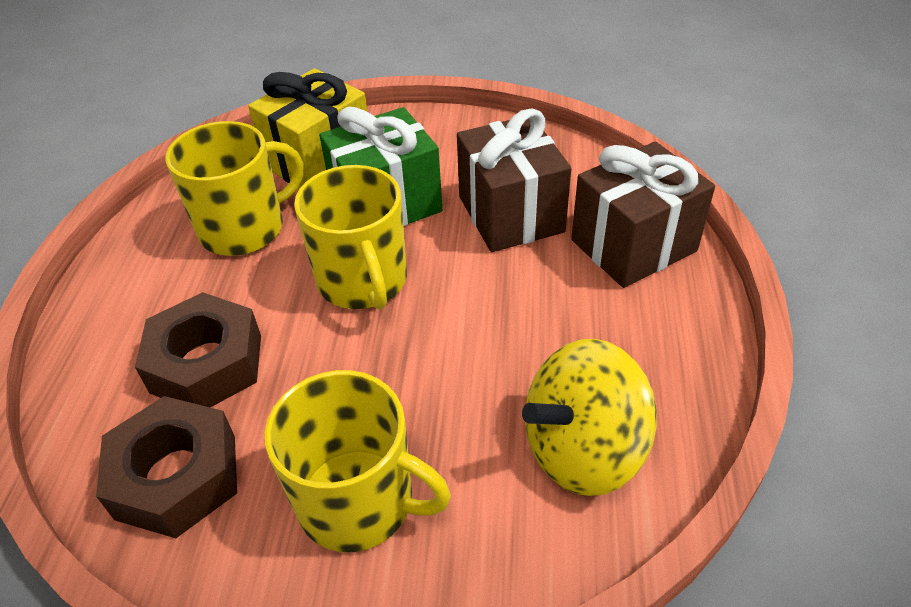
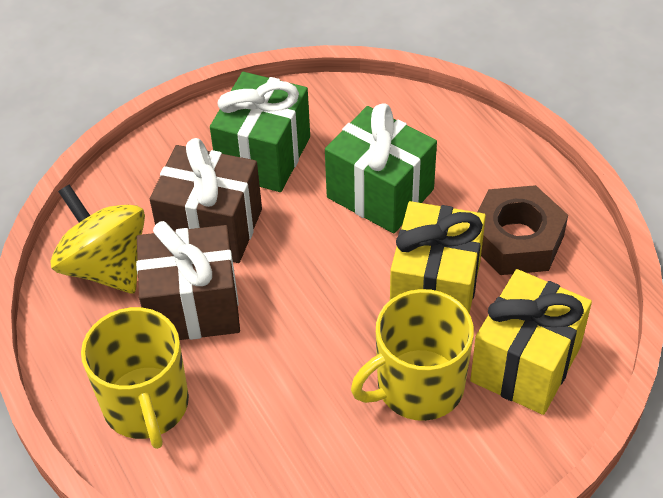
brown nut: [96,396,237,538] [135,292,261,407] = 2 -> [477,185,568,275] = 1
green gift: [319,107,442,226] = 1 -> [210,72,310,192] [325,103,437,233] = 2
yellow gift: [248,68,367,189] = 1 -> [390,201,486,314] [470,269,592,415] = 2
yellow mug: [165,121,304,256] [265,370,451,552] [294,165,407,310] = 3 -> [81,307,189,449] [351,289,474,421] = 2

